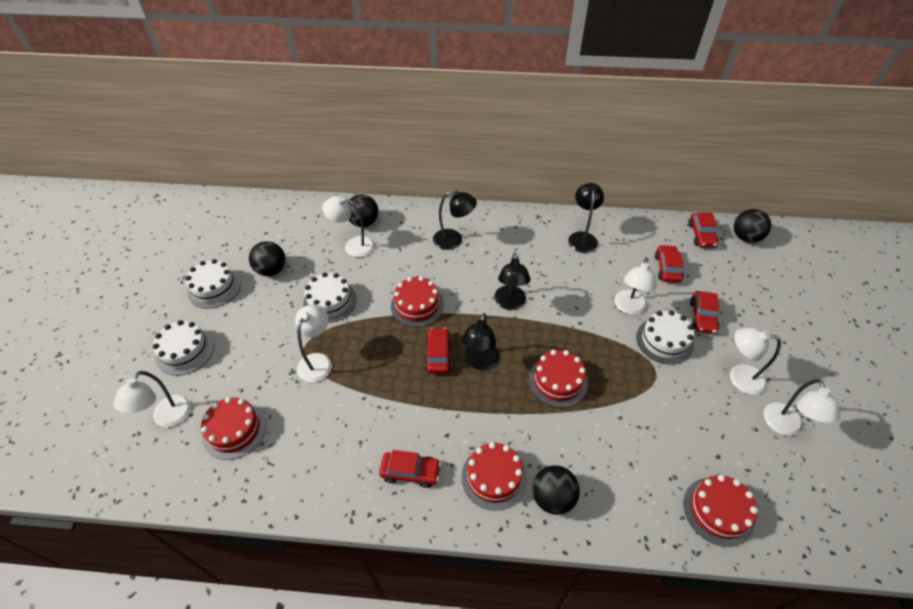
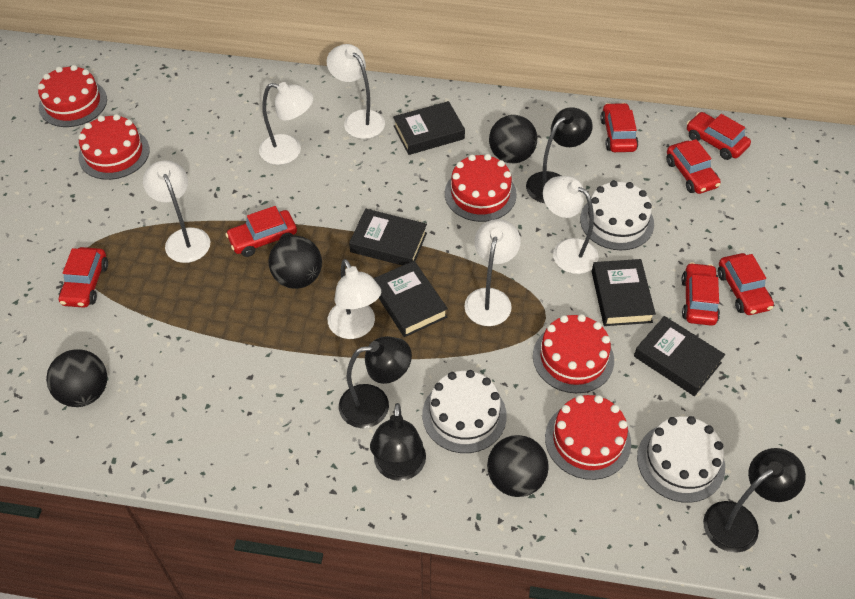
black book: none = 0 -> [349,209,427,266] [373,261,448,337] [393,101,465,155] [592,259,656,326] [634,316,725,396] = 5
red car: [379,450,441,488] [425,328,451,374] [655,245,684,283] [688,212,718,247] [690,291,719,334] = 5 -> [59,247,108,308] [226,206,297,257] [600,103,638,152] [666,139,721,194] [681,262,720,326] [687,112,751,160] [718,253,774,315] = 7
white cake: [153,320,214,375] [186,259,241,308] [303,272,357,323] [636,310,694,365] = 4 -> [422,370,507,453] [580,180,654,250] [637,416,725,503] = 3

